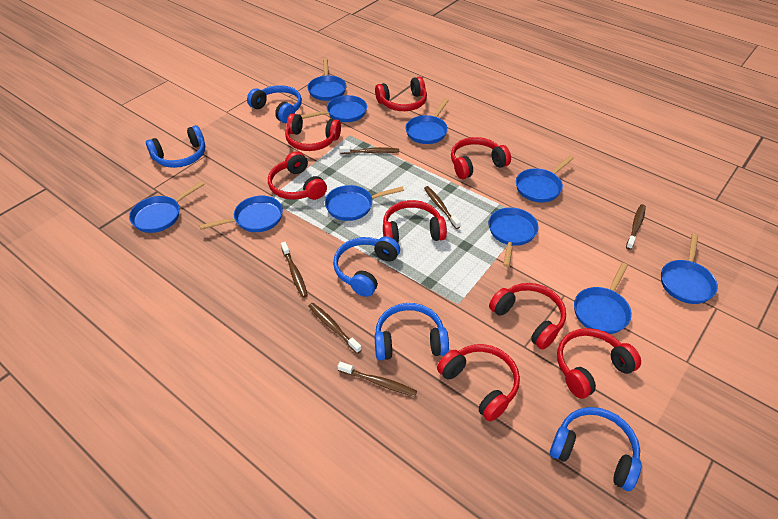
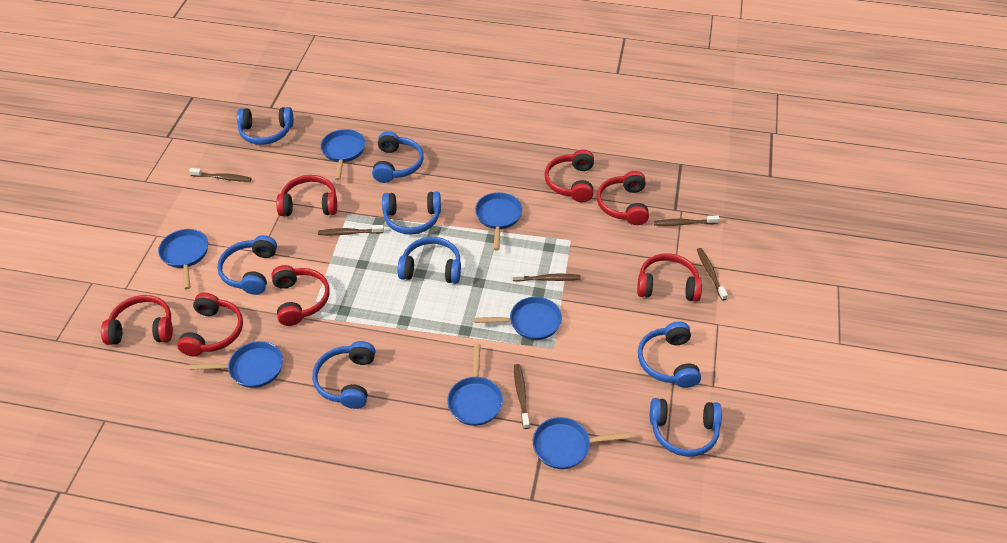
blue headphones: [146,125,205,168] [247,85,302,123] [333,236,400,297] [375,303,449,360] [550,407,642,491] = 5 -> [217,235,277,295] [237,107,294,145] [312,341,375,409] [372,131,424,183] [382,191,441,234] [398,237,461,283] [638,321,701,388] [650,398,722,457] = 8
blue pan: [129,181,205,233] [199,196,283,232] [301,95,367,122] [307,59,347,101] [325,185,404,221] [405,99,449,144] [488,207,539,267] [516,155,574,202] [574,263,632,334] [661,234,718,304] = 10 -> [158,229,208,289] [189,341,283,388] [321,129,365,180] [447,343,503,426] [474,297,562,340] [475,192,522,250] [533,417,630,469] = 7
red headphones: [268,151,327,200] [285,113,341,151] [375,76,427,111] [383,200,447,243] [437,344,520,422] [451,137,511,179] [489,283,566,350] [557,328,641,399] = 8 -> [101,295,173,345] [177,293,243,356] [271,265,330,326] [276,175,337,216] [544,149,594,202] [597,171,649,225] [637,253,702,301] = 7

